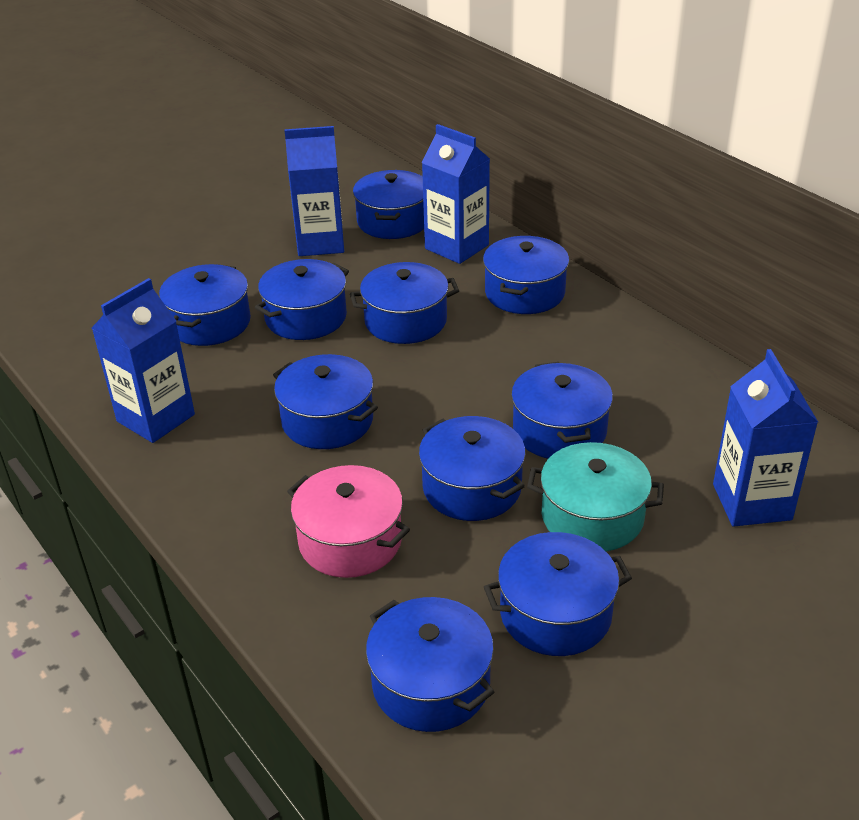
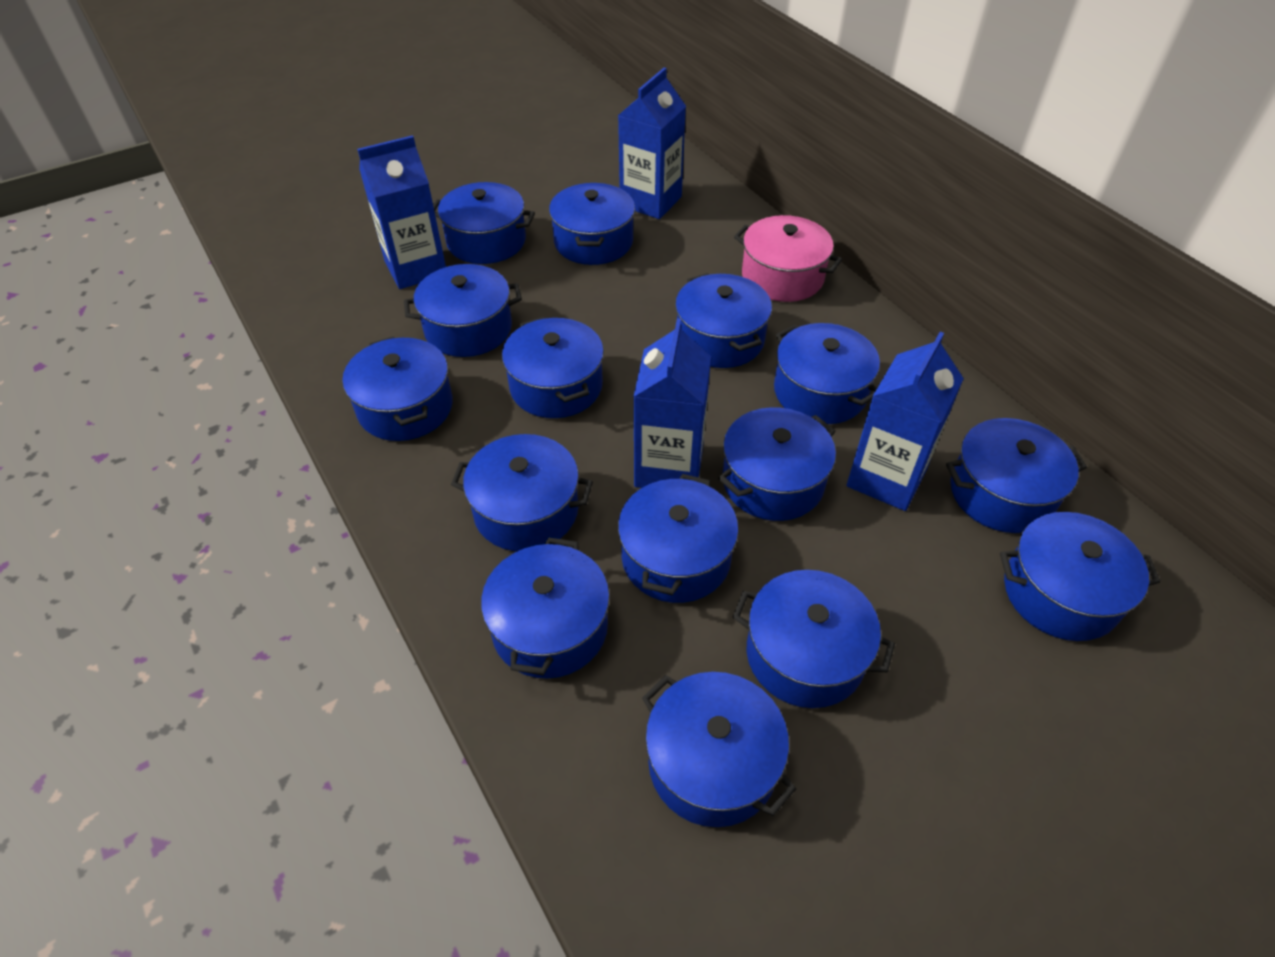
blue pot: [159,264,251,346] [255,259,349,340] [273,354,378,449] [350,262,459,344] [353,170,424,239] [366,597,494,732] [419,416,526,521] [483,236,569,314] [484,532,632,656] [511,362,613,459] = 10 -> [342,336,453,441] [404,264,522,357] [433,182,535,264] [451,434,593,551] [481,537,610,679] [502,317,604,418] [549,183,635,265] [618,474,739,603] [642,672,796,827] [675,273,772,368] [718,407,836,521] [733,570,895,708] [774,323,880,424] [946,418,1087,533] [1000,512,1160,641] = 15
turquoise pot: [527,442,664,551] = 1 -> none = 0

